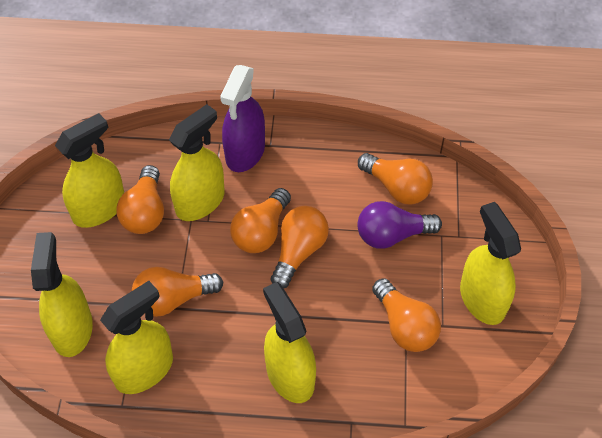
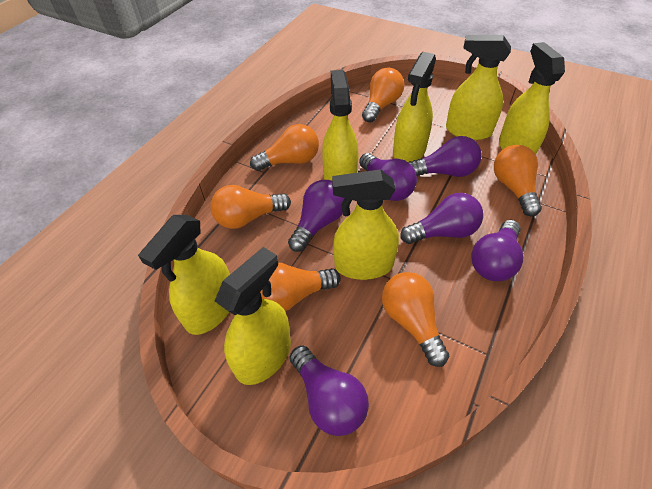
purple light bulb: [357,201,442,249] = 1 -> [288,180,344,252] [290,345,369,436] [359,153,417,201] [400,193,483,244] [408,136,482,177] [471,220,523,281] = 6
purple spray bottle: [220,65,265,172] = 1 -> none = 0
yellow spray bottle: [31,232,93,357] [55,113,124,228] [100,281,173,394] [169,104,225,221] [263,282,316,403] [460,202,521,325] = 6 -> [138,215,230,335] [215,247,291,385] [322,70,359,181] [332,169,399,280] [393,52,436,162] [446,35,511,140] [499,42,565,154] = 7

